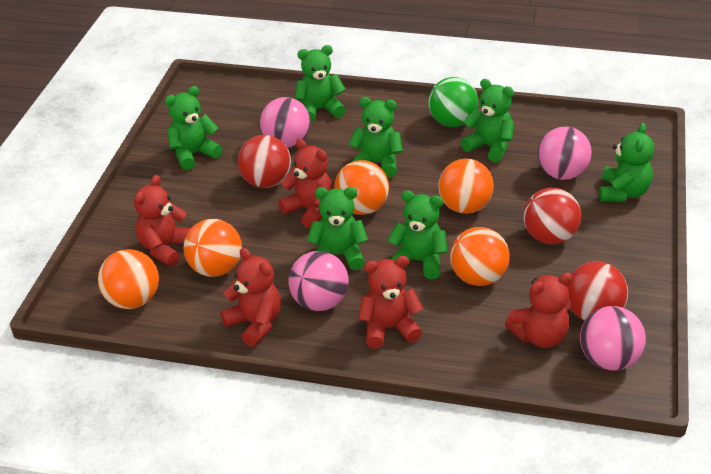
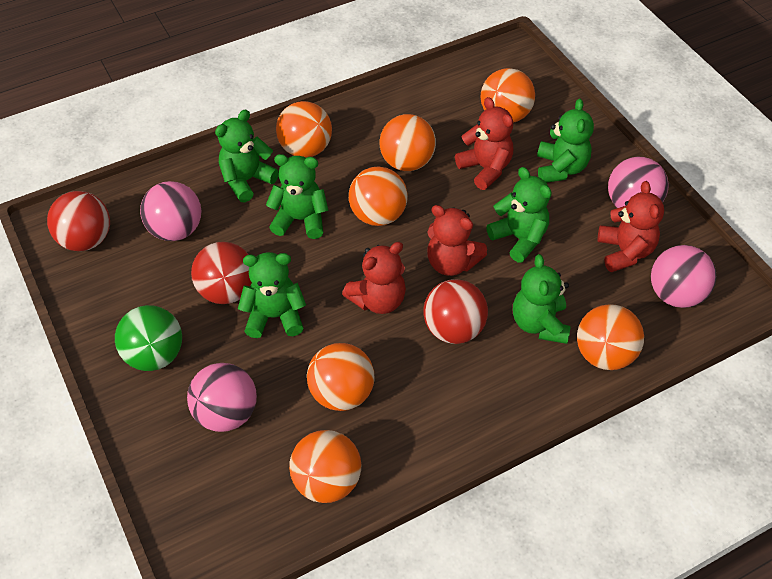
green teddy bear: [165,86,222,170] [295,45,346,123] [307,187,368,270] [348,97,403,177] [387,190,448,279] [460,79,514,163] [599,123,654,202] = 7 -> [215,110,279,203] [238,252,306,338] [266,154,329,239] [486,167,552,263] [513,254,571,344] [537,98,594,183] = 6
orange ball: [98,249,159,309] [184,219,242,277] [334,160,389,215] [438,159,494,214] [450,227,510,286] = 5 -> [276,101,332,158] [289,430,361,503] [307,343,374,411] [349,166,408,226] [380,114,436,171] [481,68,535,123] [577,304,644,370] = 7
red teddy bear: [134,175,191,266] [220,248,281,347] [278,139,333,228] [359,256,423,349] [505,272,573,348] = 5 -> [342,242,406,314] [427,205,487,276] [455,97,513,190] [598,181,664,272] = 4

